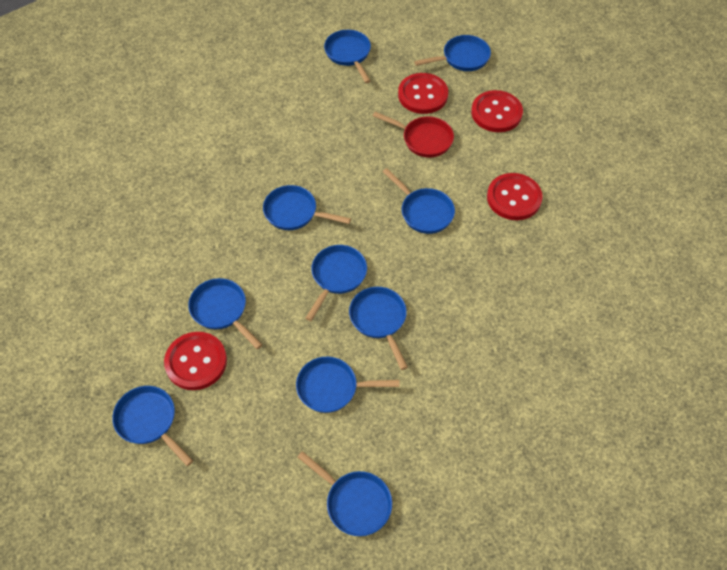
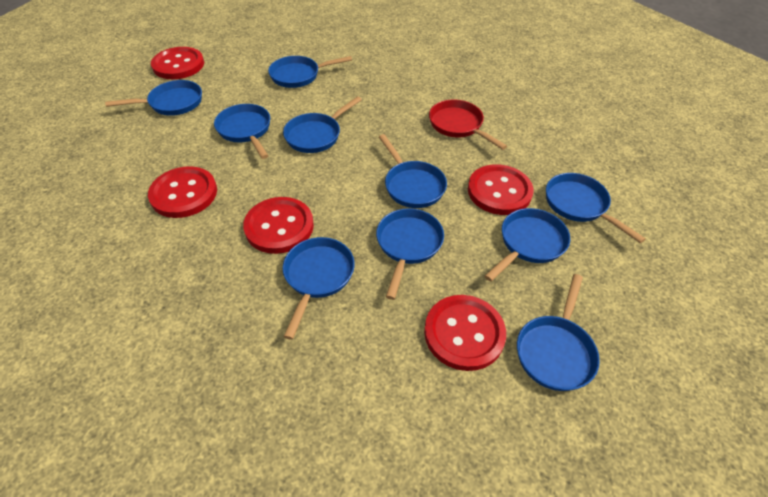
red button: [164,332,227,390] [398,73,448,114] [471,90,523,132] [487,173,543,220] = 4 -> [148,166,217,218] [151,47,204,79] [243,197,314,254] [424,295,506,371] [468,164,534,215] = 5

